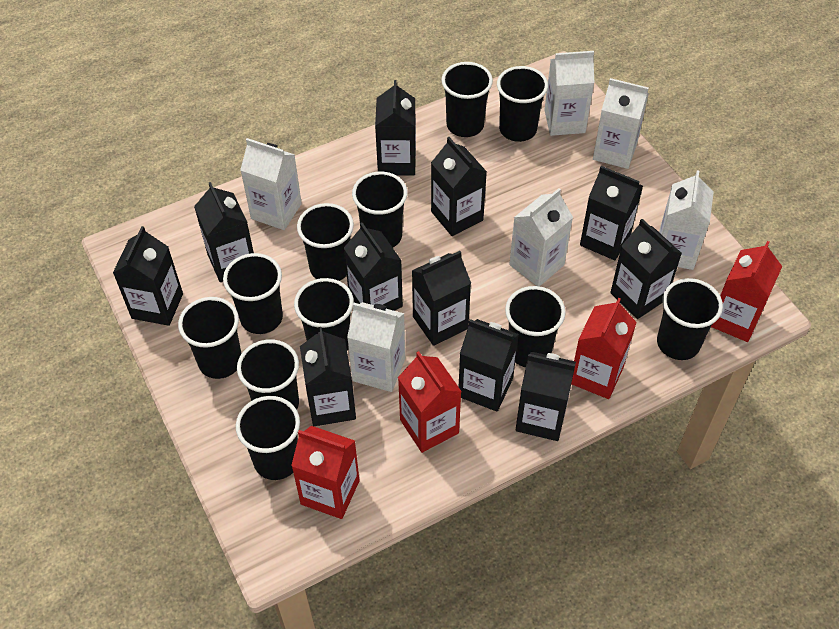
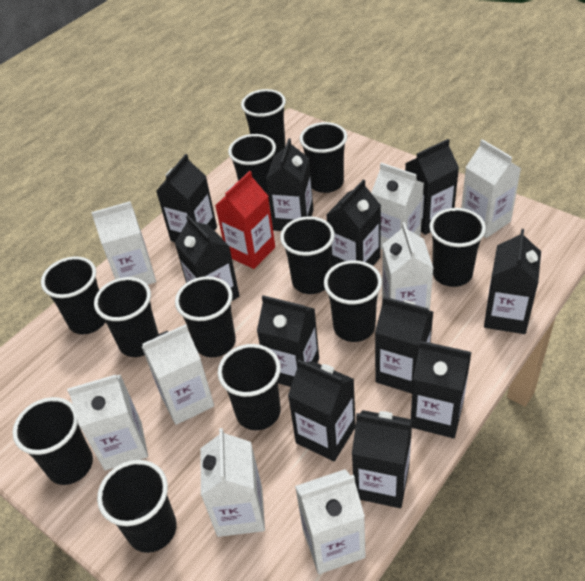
black cup: [178,297,242,379] [223,253,283,334] [236,396,300,480] [237,339,299,410] [294,278,354,351] [297,203,354,281] [352,172,408,248] [441,62,493,137] [497,66,548,142] [505,286,566,367] [657,278,723,360] = 11 -> [13,397,93,485] [41,256,105,334] [94,277,159,357] [97,460,177,553] [175,276,236,357] [218,344,281,430] [228,134,276,199] [241,89,286,155] [280,216,335,294] [299,122,347,193] [324,260,382,342] [429,208,486,287] = 12
red carton: [291,426,360,519] [398,351,462,453] [571,298,637,399] [711,241,782,342] = 4 -> [215,171,275,269] = 1
white carton: [240,138,302,230] [347,302,405,392] [509,188,573,286] [544,51,595,136] [593,78,649,169] [659,170,714,270] = 6 -> [67,374,148,471] [91,201,156,285] [142,324,214,425] [200,428,265,537] [295,469,366,574] [371,163,424,249] [382,222,433,311] [461,139,521,238] = 8

